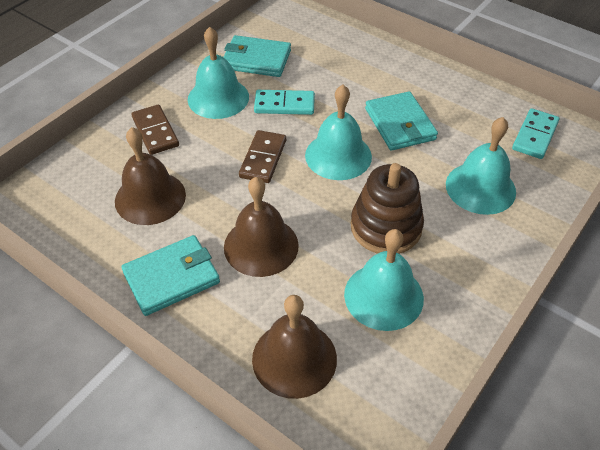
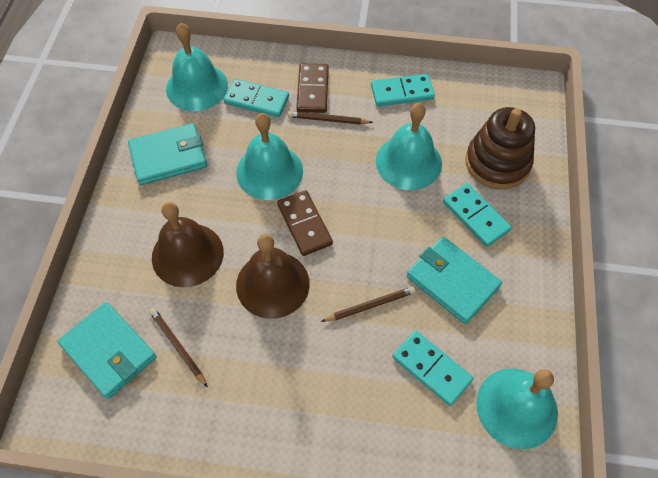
brown bell: [115,127,186,225] [224,177,299,277] [252,295,337,399] = 3 -> [152,202,224,287] [236,234,310,319] = 2
brown pencil: none = 0 -> [149,308,208,387] [288,111,373,124] [321,287,415,322] = 3
turquoise domino: [254,90,315,115] [512,108,560,159] = 2 -> [224,79,289,117] [371,74,435,106] [392,330,473,406] [443,183,511,247] = 4

